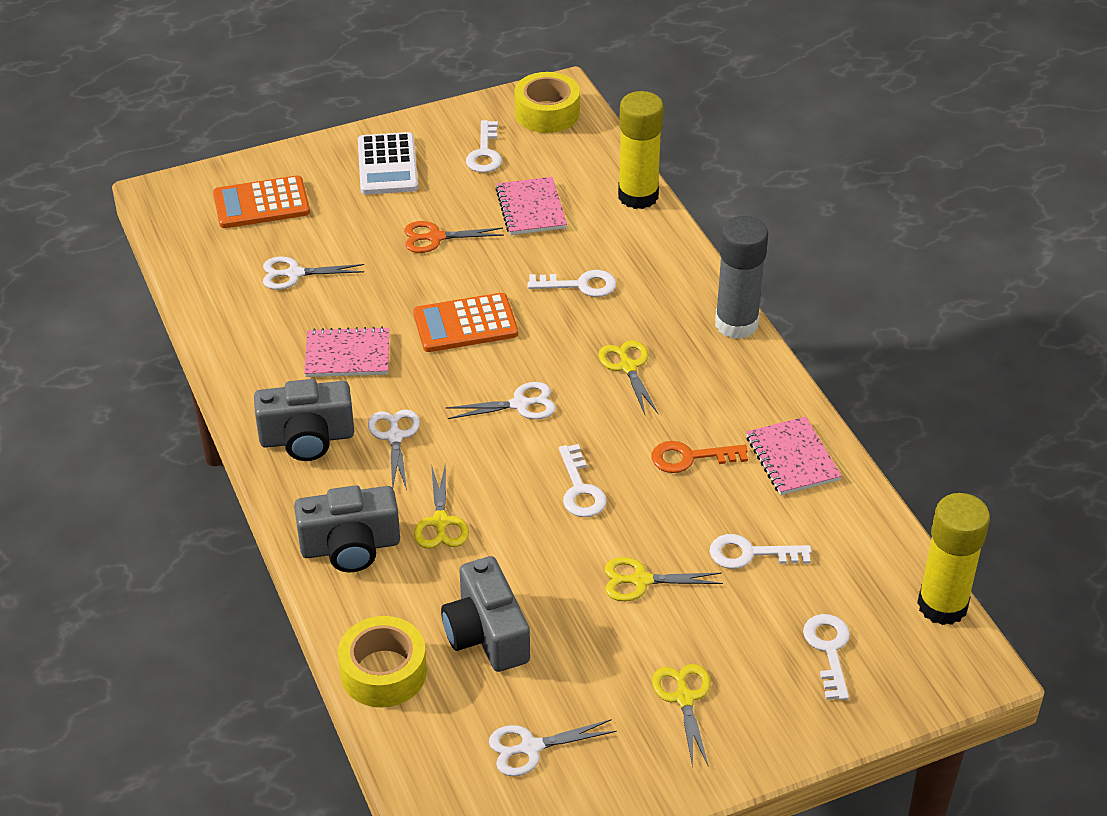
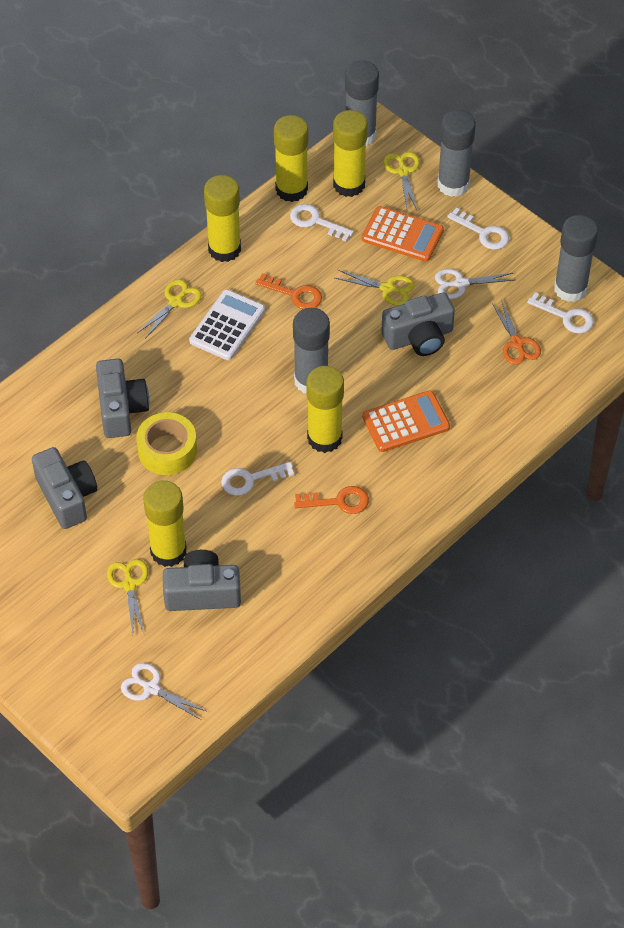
grey camera: [254,379,354,461] [294,485,400,572] [441,556,530,672] = 3 -> [32,447,97,529] [96,359,149,438] [163,550,241,611] [381,292,455,356] = 4
grey glue stick: [715,216,768,339] = 1 -> [293,308,330,393] [345,60,379,146] [437,110,476,197] [554,215,598,302] = 4
orange key: [652,441,748,473] = 1 -> [255,273,322,309] [294,486,369,514] = 2
pink notebook: [304,326,389,377] [495,177,567,235] [746,417,842,495] = 3 -> none = 0
white key: [466,120,502,173] [527,270,616,297] [559,444,607,517] [710,534,812,569] [803,614,850,700] = 5 -> [221,462,294,496] [290,204,354,242] [447,208,509,250] [527,292,594,334] = 4
white scissors: [263,257,364,290] [368,409,420,490] [446,382,556,419] [489,719,617,776] = 4 -> [121,663,208,720] [435,269,515,299] = 2
yellow glue stick: [618,91,664,209] [917,493,990,625] = 2 -> [143,480,187,567] [204,175,241,262] [274,115,308,202] [307,366,344,453] [333,110,368,197] = 5
yellow tape: [338,616,427,708] [515,72,580,133] = 2 -> [136,412,197,475] = 1

